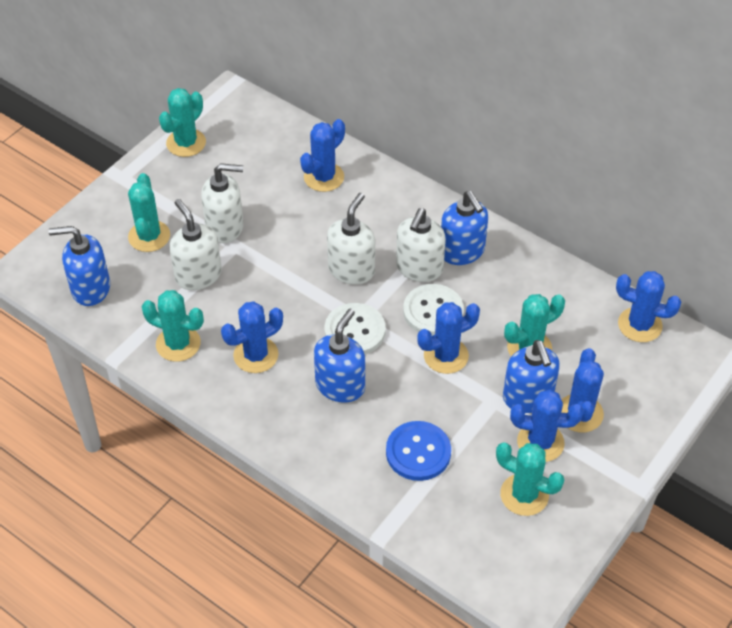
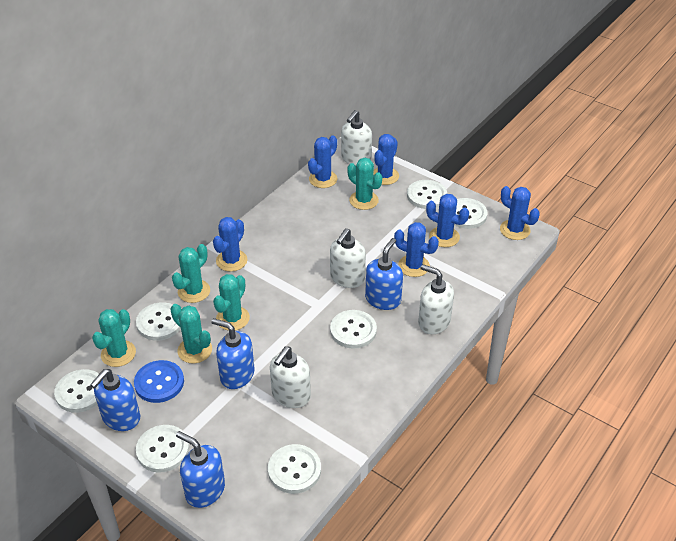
white button: [325,303,385,355] [403,284,464,336] = 2 -> [54,369,99,413] [136,302,181,341] [136,425,189,473] [268,444,321,494] [330,310,377,349] [407,180,447,209] [454,198,488,229] = 7

